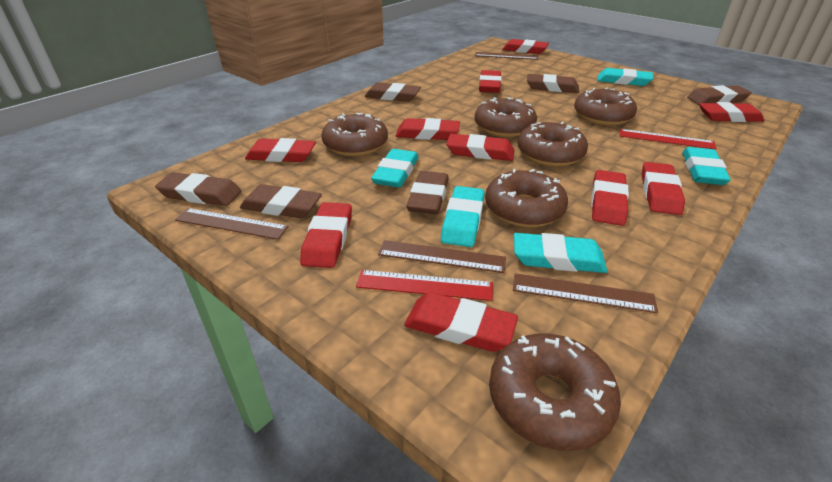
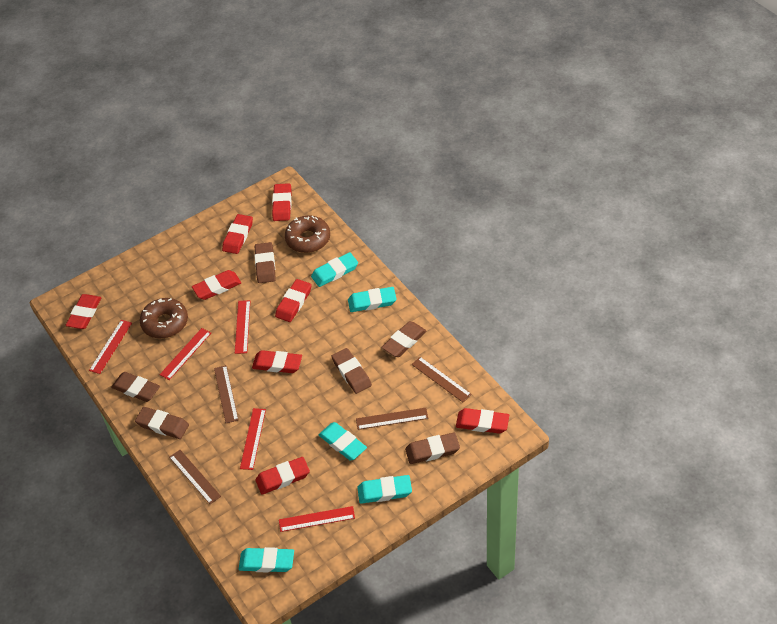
brown donut: [321,113,388,156] [475,97,537,137] [485,169,568,227] [489,333,621,451] [518,122,588,167] [574,88,637,126] = 6 -> [140,298,188,339] [285,216,330,253] = 2
red eraser: [245,138,316,162] [300,202,352,268] [396,118,460,140] [404,292,518,352] [446,134,514,161] [479,70,502,93] [502,39,549,54] [591,170,629,226] [642,162,685,215] [699,102,764,122] = 10 -> [65,294,101,329] [192,270,241,300] [222,214,253,254] [252,350,302,373] [255,457,310,495] [272,183,292,221] [275,279,312,322] [456,408,509,434] = 8
red ruler: [356,270,493,301] [620,129,717,150] = 2 -> [89,320,132,374] [159,328,211,380] [235,300,250,354] [240,408,266,470] [279,506,355,532] = 5

